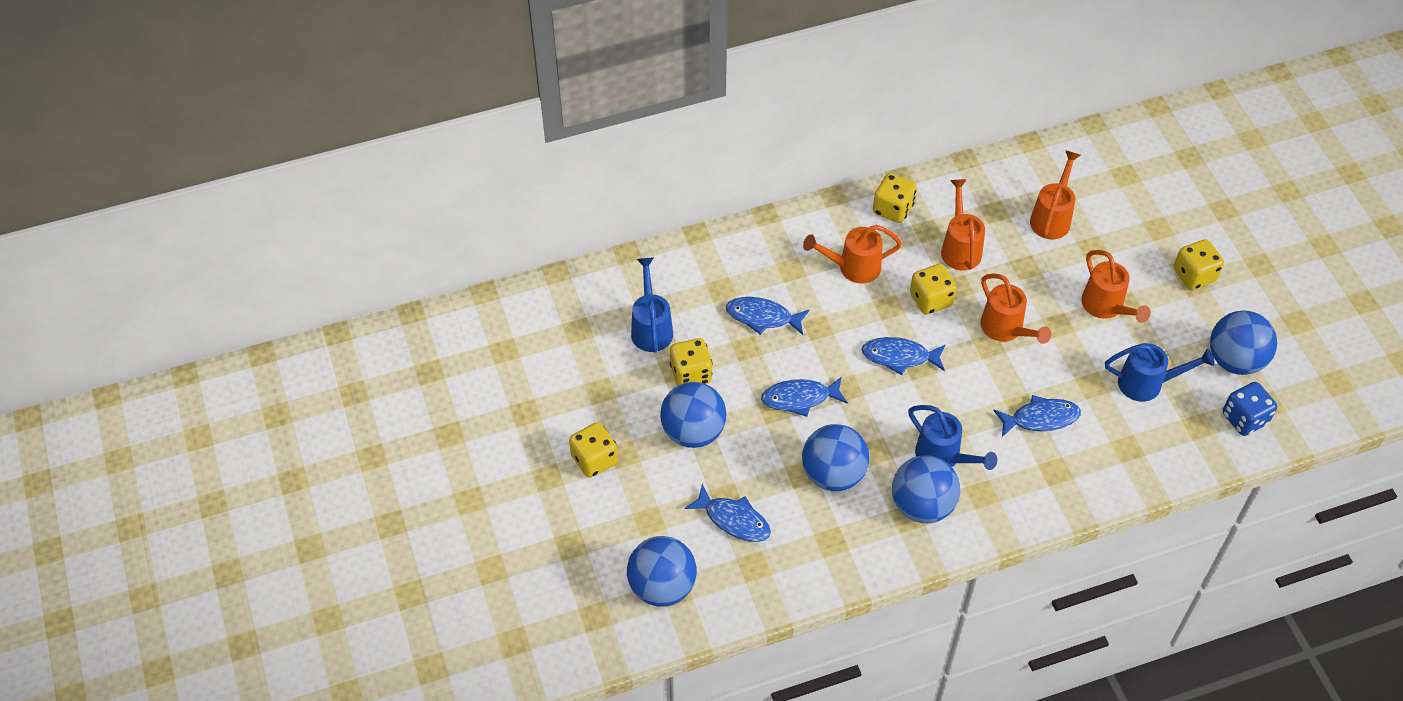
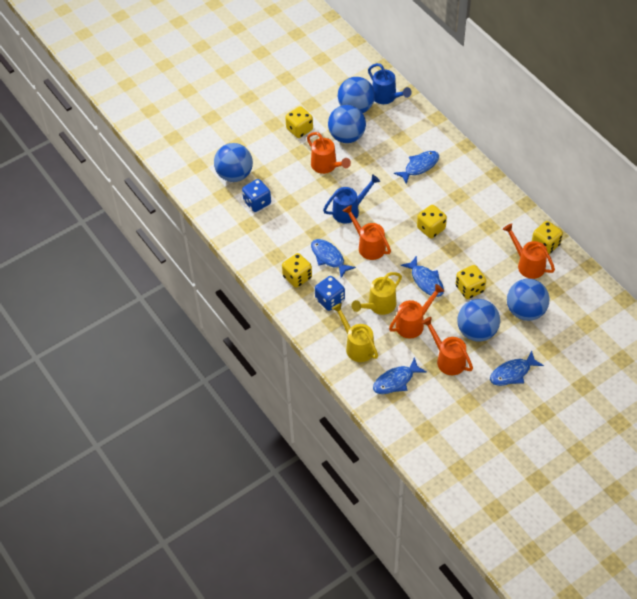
blue dice: [1223,382,1277,436] = 1 -> [242,179,271,212] [315,276,345,311] = 2
blue watering can: [631,258,673,352] [908,405,997,470] [1105,343,1215,402] = 3 -> [323,174,380,223] [368,63,412,104] = 2
yellow watering can: none = 0 -> [332,303,378,362] [351,272,402,315] = 2

